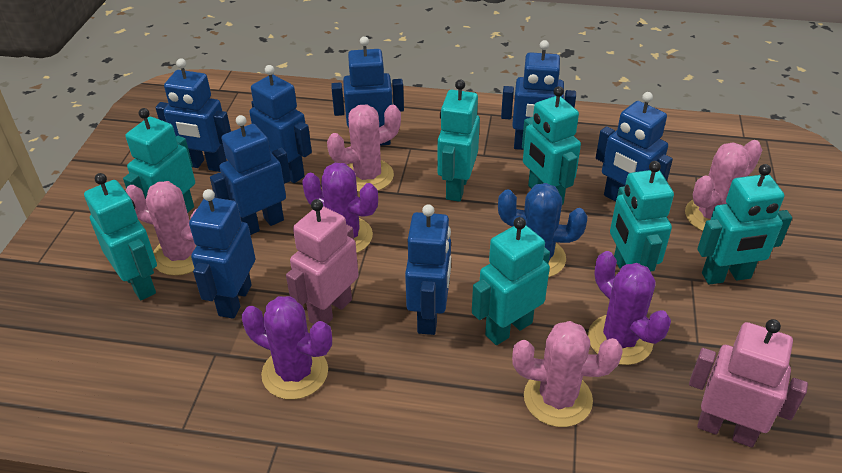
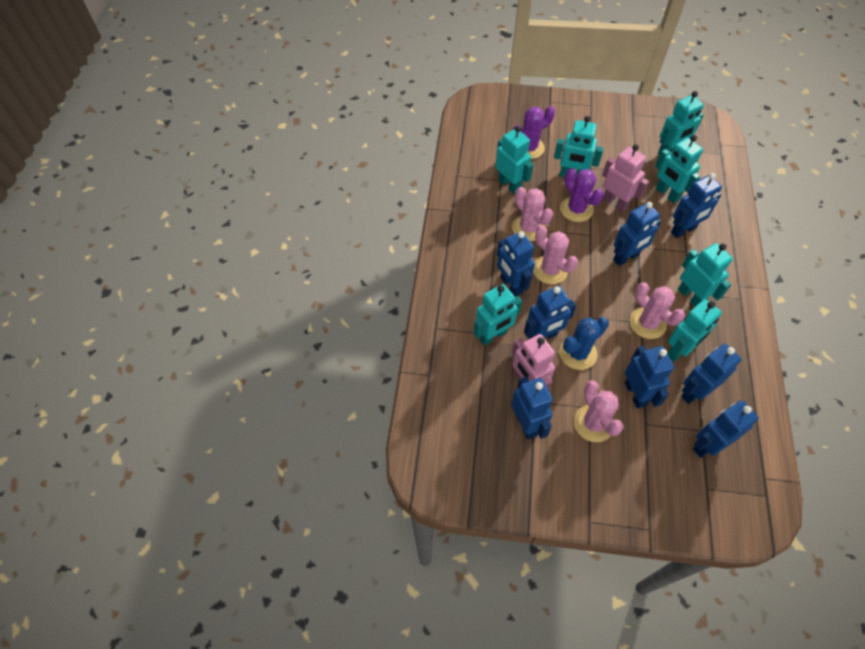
purple cactus: [242,296,332,400] [302,163,378,253] [588,251,671,365] = 3 -> [513,106,555,159] [560,168,604,222] = 2

